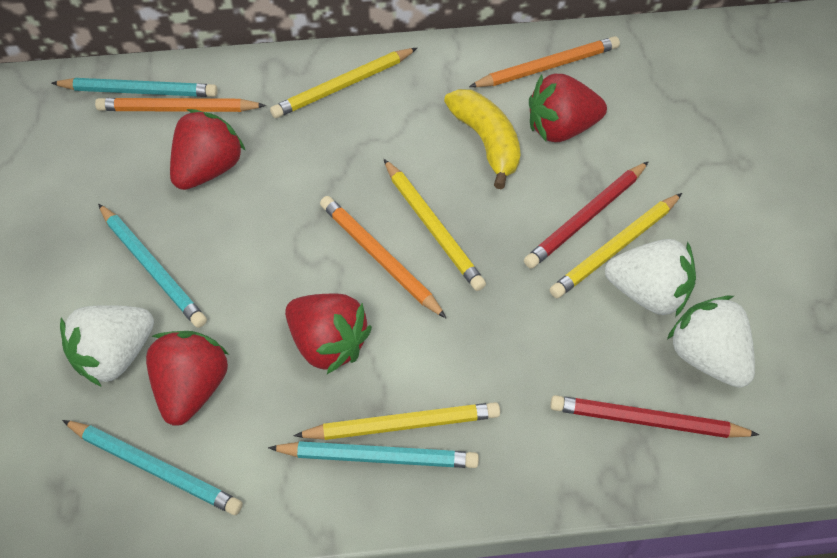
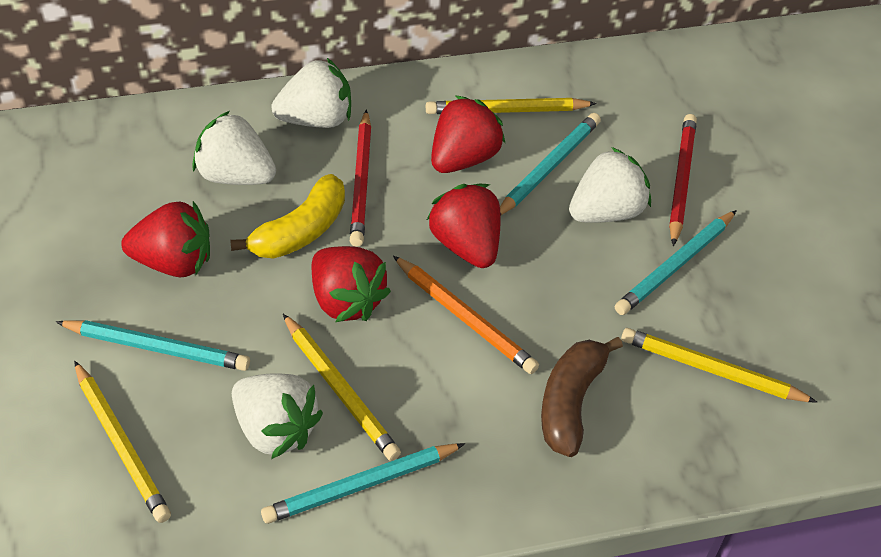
brown banana: none = 0 -> [541,337,623,457] = 1
orange pencil: [95,98,266,112] [320,196,446,318] [469,36,620,87] = 3 -> [393,256,539,374] = 1
white strawberry: [60,305,154,387] [605,239,696,317] [667,295,755,388] = 3 -> [192,111,276,185] [232,373,323,459] [271,58,351,128] [569,147,651,223] = 4

